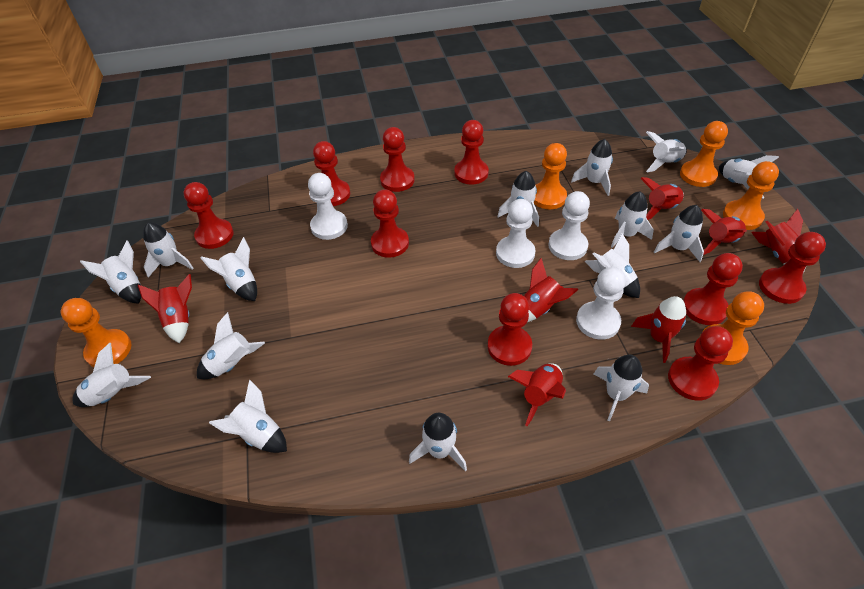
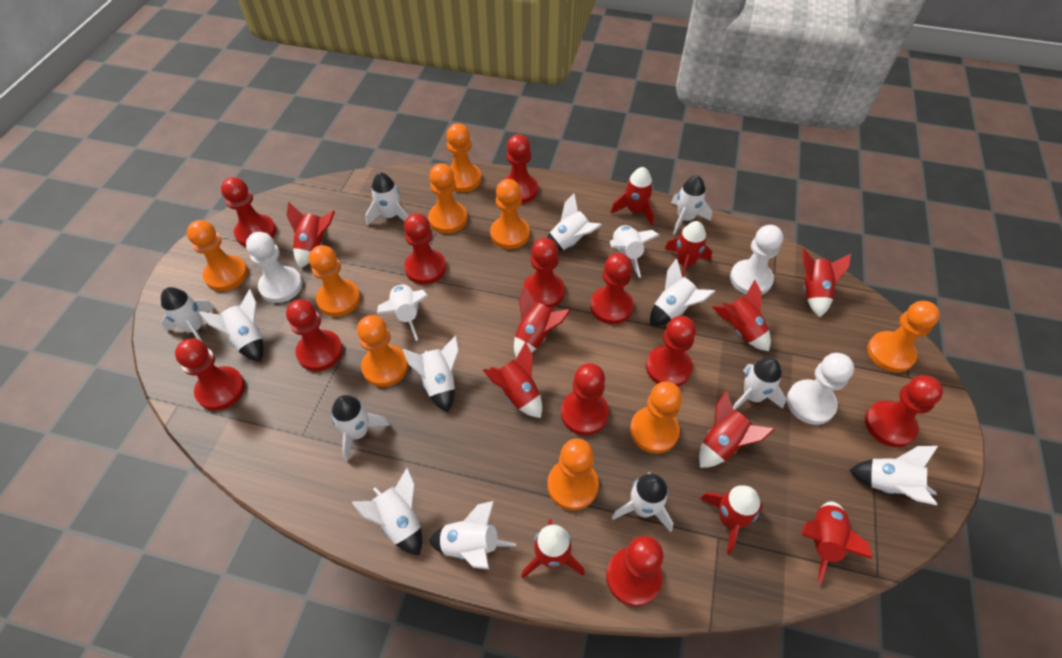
orange pawn: [61,298,131,367] [534,143,567,209] [680,121,728,187] [700,291,764,365] [723,161,779,230] = 5 -> [187,220,248,291] [309,245,360,317] [357,315,408,387] [428,164,468,234] [446,123,482,192] [490,179,530,249] [547,439,599,510] [630,381,682,454] [867,301,940,373] = 9
red pawn: [184,182,234,249] [313,141,350,206] [371,189,409,258] [380,127,415,192] [454,120,489,185] [488,293,532,366] [668,326,733,401] [683,253,743,325] [759,232,826,304] = 9 -> [175,339,245,411] [221,177,276,247] [286,299,343,371] [404,213,446,284] [503,134,538,203] [523,238,565,308] [561,363,609,435] [590,253,634,324] [606,536,664,606] [646,316,696,387] [865,375,943,447] = 11
red rocket: [138,274,192,343] [508,363,566,426] [524,258,578,322] [631,296,686,363] [640,177,684,220] [701,209,747,255] [751,209,806,273] = 7 -> [287,202,335,268] [483,342,542,418] [514,286,571,359] [521,519,585,579] [610,167,654,225] [665,221,712,278] [699,390,775,468] [700,485,763,554] [712,280,771,351] [801,502,872,584] [802,249,851,317] = 11
white pawn: [308,173,348,240] [496,199,535,268] [548,191,590,260] [576,267,626,340] = 4 -> [246,232,302,303] [730,225,783,295] [787,353,854,425] = 3

